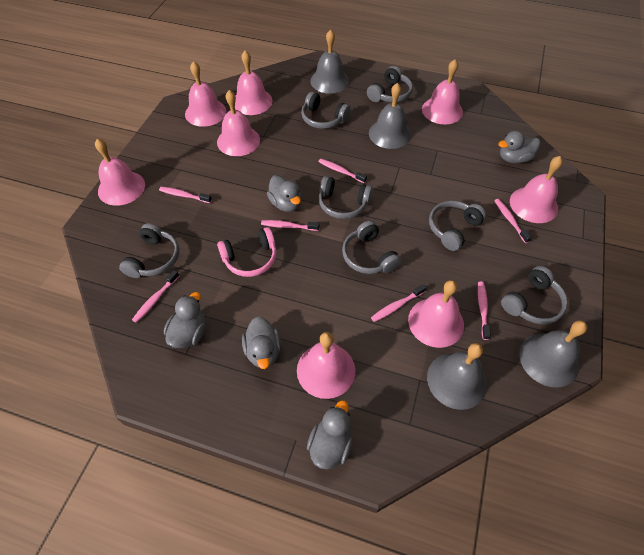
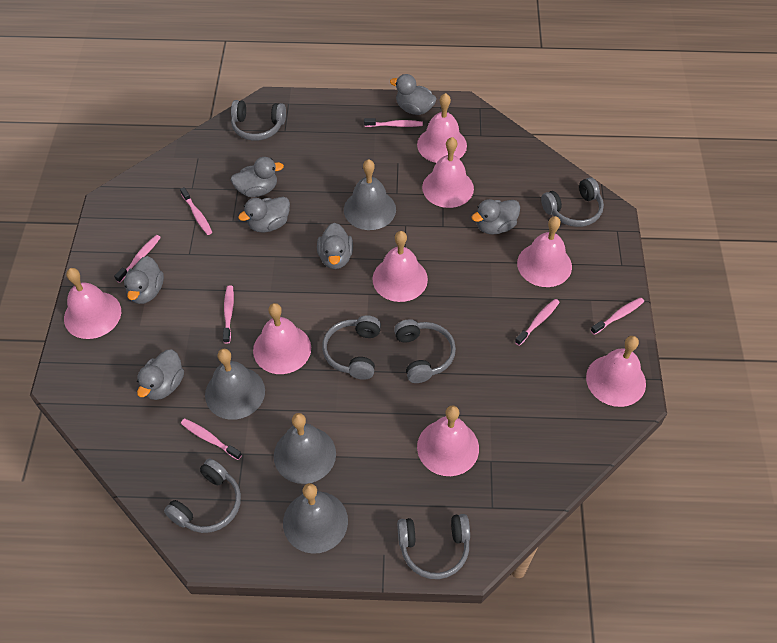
grey duck: [164,292,205,348] [242,316,281,369] [267,175,301,212] [307,400,353,469] [498,131,540,164] = 5 -> [124,256,164,304] [137,350,184,400] [231,157,284,197] [238,196,290,232] [317,223,353,269] [390,74,437,115] [472,199,520,235] = 7
grey headphones: [119,223,179,278] [301,92,350,129] [319,176,373,219] [342,221,401,274] [367,66,413,103] [429,201,486,251] [501,266,568,324] = 7 -> [164,459,241,533] [231,100,286,141] [322,315,381,380] [394,319,456,383] [397,514,470,579] [541,177,604,227] = 6
pink headphones: [217,227,276,277] = 1 -> none = 0

